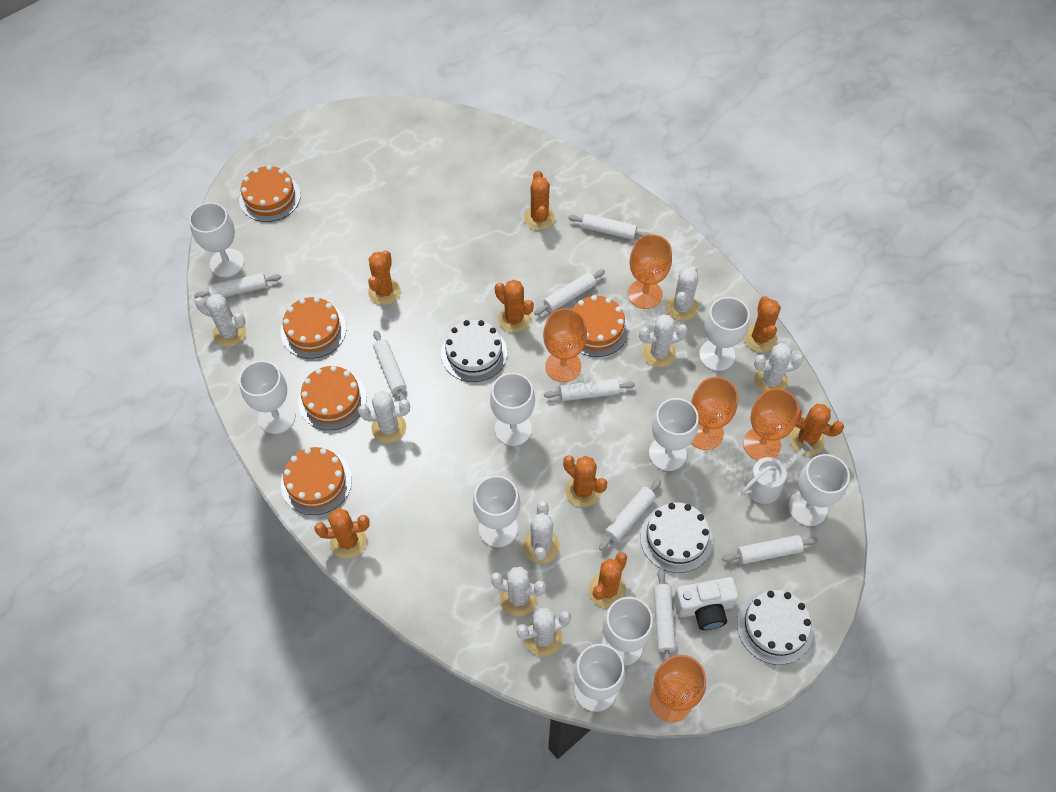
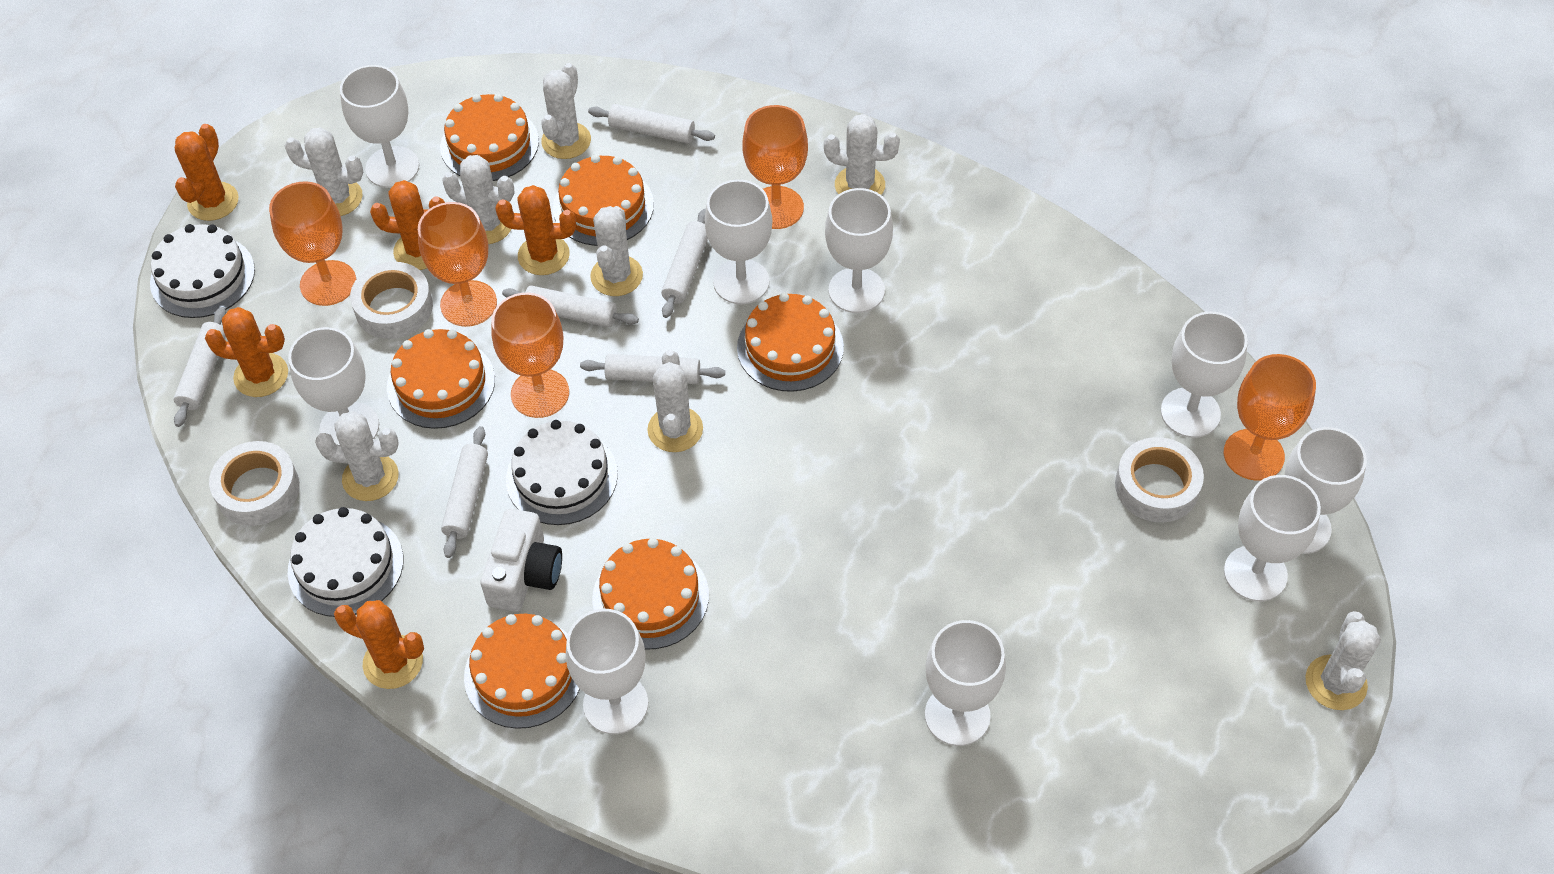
orange cactus: [314,508,370,559] [368,250,401,305] [495,280,534,333] [524,171,555,231] [563,455,607,507] [588,552,627,608] [744,296,781,352] [789,404,844,455] = 8 -> [175,124,238,221] [205,307,288,397] [334,600,424,689] [370,180,445,270] [495,185,576,275] = 5
orange cake: [239,165,301,222] [280,297,347,359] [281,447,352,515] [298,366,367,430] [572,295,629,357] = 5 -> [387,329,495,429] [440,94,539,181] [464,614,580,729] [553,154,654,246] [592,538,709,649] [737,293,844,392] = 6
white rolling pin: [194,273,281,298] [373,330,407,401] [534,270,605,315] [544,379,635,401] [568,214,650,240] [599,479,661,551] [653,569,676,661] [722,535,818,564] = 8 -> [174,307,226,427] [441,426,488,558] [502,286,639,327] [580,354,725,384] [588,104,715,143] [661,209,708,318] = 6
white tape: none = 0 -> [209,441,300,526] [350,262,433,339] [1115,437,1204,522] = 3
white watering can: [741,440,813,504] = 1 -> none = 0

